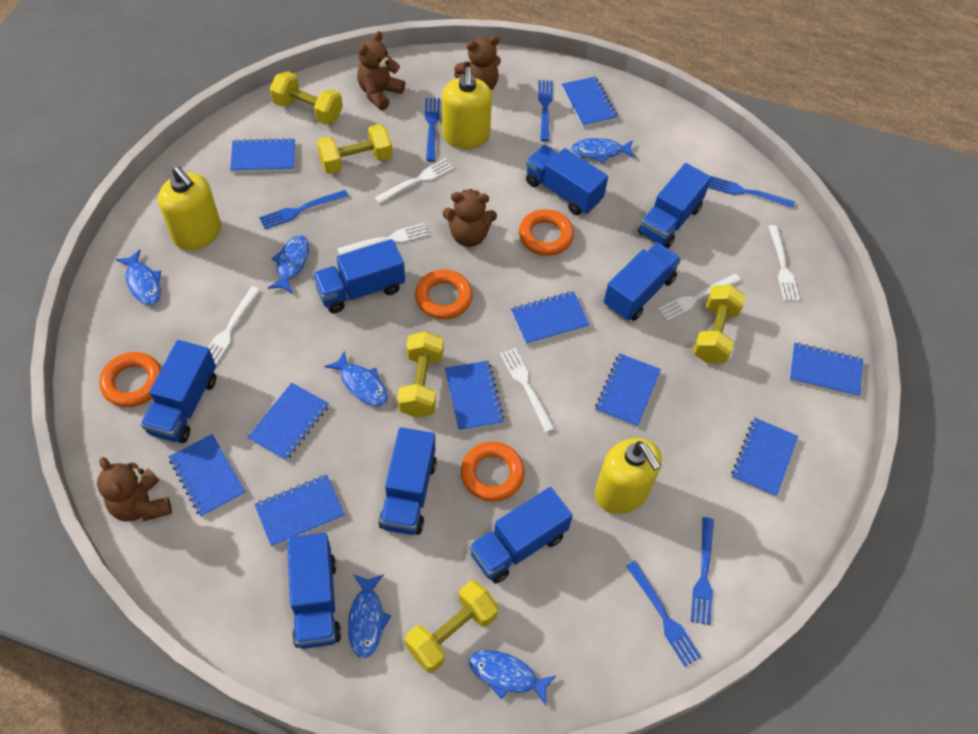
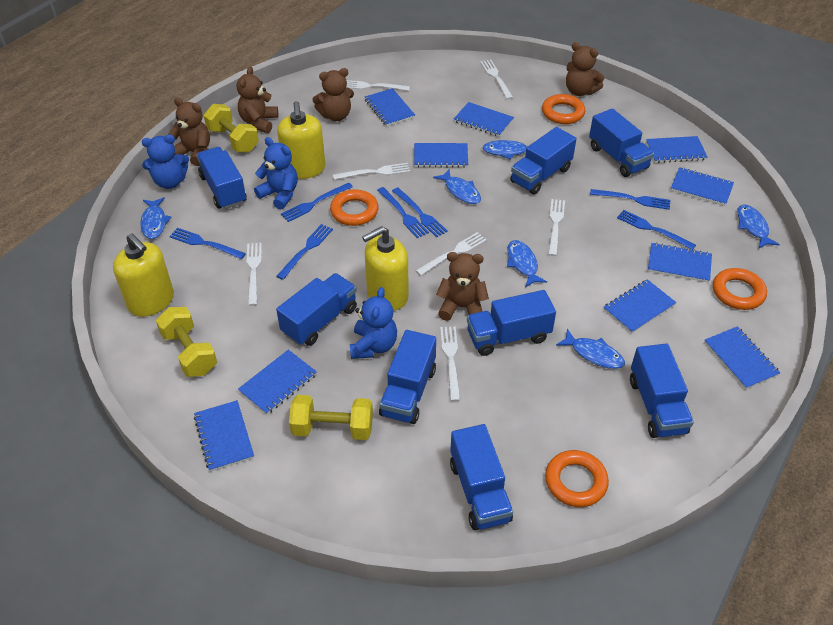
blue fork: [259,190,348,229] [425,98,440,162] [538,80,553,141] [626,561,701,667] [691,517,714,625] [708,176,795,208] = 6 -> [169,228,246,259] [276,224,333,280] [281,183,353,222] [377,187,429,238] [392,187,448,237] [590,189,670,210] [617,210,696,250] = 7
blue teddy bear: none = 0 -> [142,135,189,189] [254,137,298,209] [350,287,397,359] = 3
brown teddy bear: [97,457,172,522] [357,31,405,110] [443,189,497,247] [454,36,501,90] = 4 -> [168,98,210,166] [237,66,278,133] [312,68,354,121] [436,252,489,321] [566,42,605,96] = 5
white fork: [208,286,260,365] [337,223,429,255] [375,158,454,204] [500,348,555,433] [658,274,741,321] [768,225,800,301] = 6 -> [247,243,262,306] [333,163,410,180] [346,80,410,91] [416,232,487,276] [440,326,460,401] [480,59,513,99] [548,199,565,256] = 7
yellow dumbbell: [270,71,343,125] [317,124,393,174] [397,331,443,418] [405,581,499,673] [693,285,746,363] = 5 -> [156,307,217,377] [203,104,259,152] [289,395,373,440] = 3

